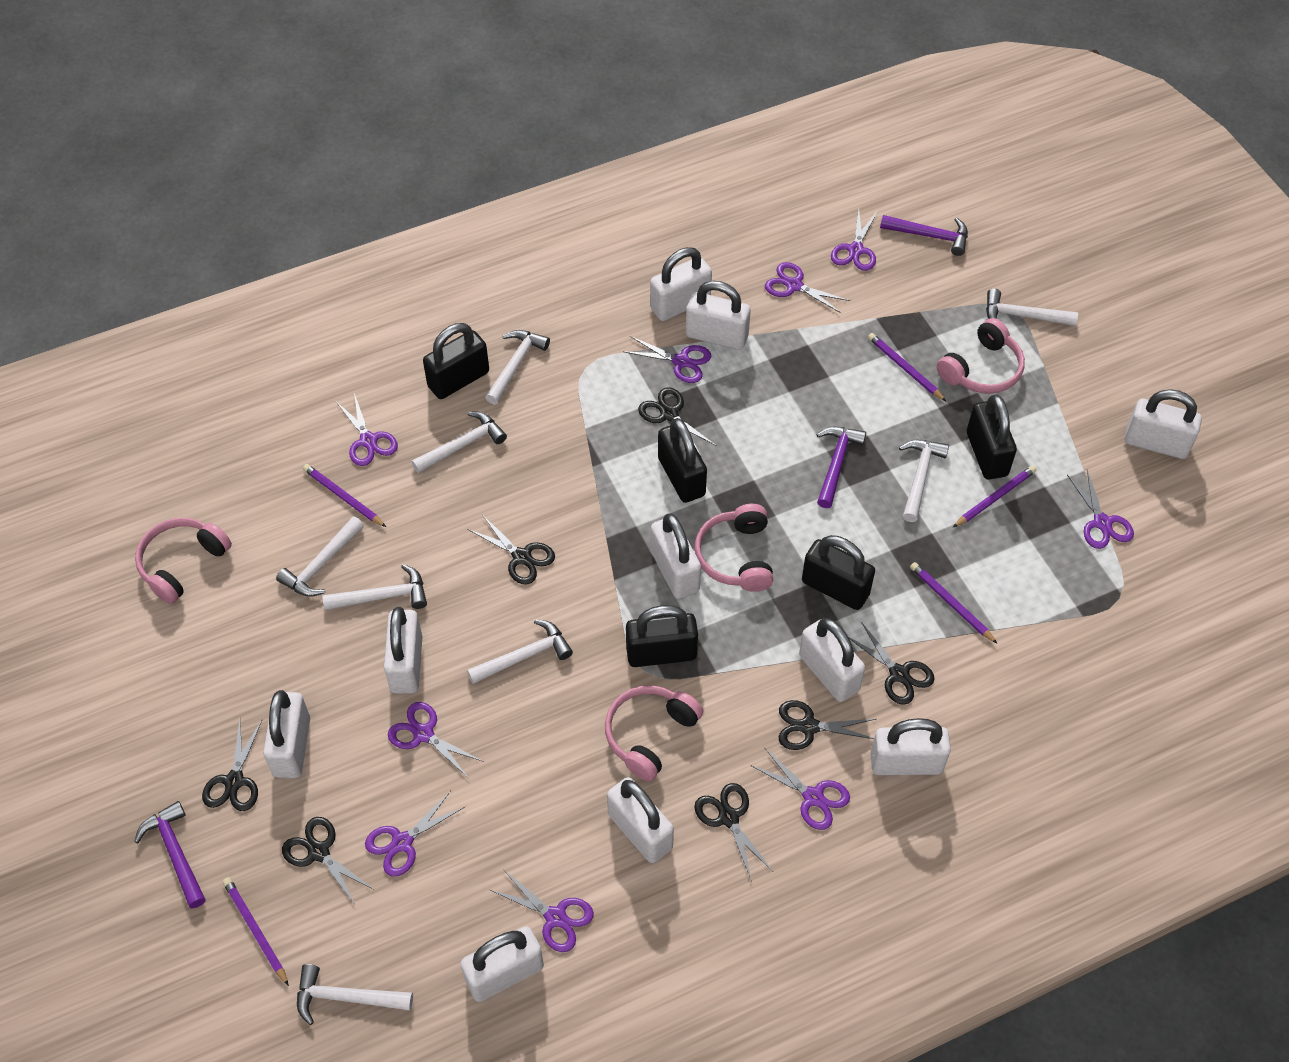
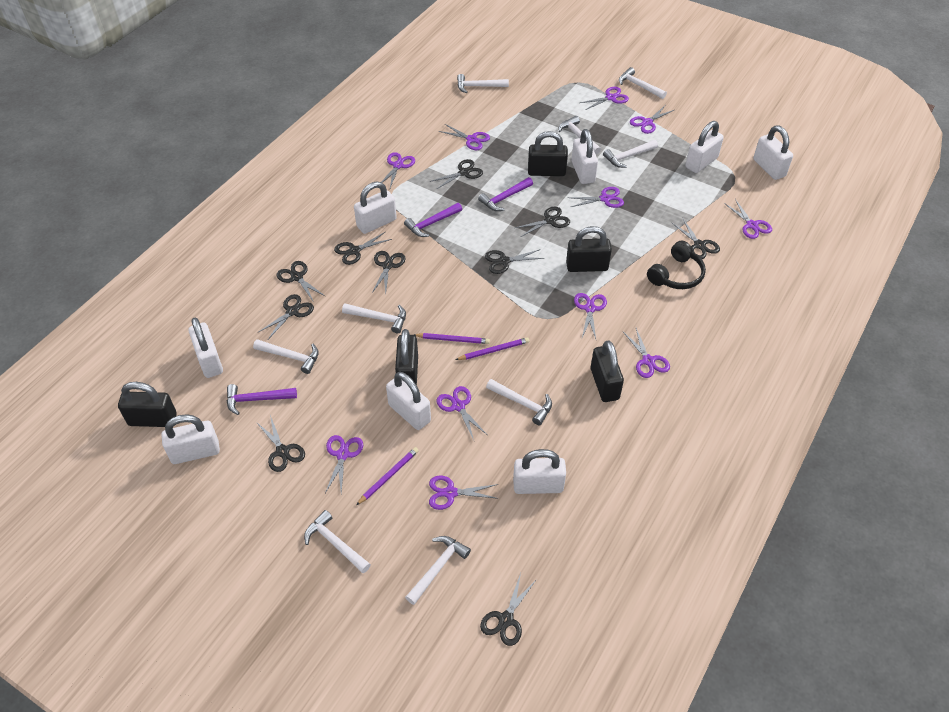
black headphones: none = 0 -> [647,241,706,289] = 1
black scissors: [202,719,263,811] [282,817,375,906] [467,516,555,584] [638,387,717,456] [694,783,773,882] [779,700,876,750] [848,622,935,705] = 7 -> [256,415,305,472] [257,294,314,340] [277,261,325,301] [334,232,392,265] [372,251,405,294] [430,159,483,189] [480,573,537,646] [485,249,544,274] [515,207,570,237] [672,219,720,259] = 10
pink headphones: [135,518,232,604] [605,685,703,781] [695,504,773,592] [937,318,1025,394] = 4 -> none = 0
purple pencil: [223,877,289,986] [303,464,386,527] [868,333,946,401] [910,562,998,644] [953,466,1036,527] = 5 -> [356,447,419,505] [414,333,490,344] [455,337,529,360] = 3
purple scissors: [336,393,398,466] [365,791,466,877] [388,702,484,778] [490,869,594,952] [623,336,711,383] [750,748,850,830] [765,262,850,313] [831,209,878,271] [1067,470,1134,549] = 9 -> [325,435,363,494] [382,152,415,188] [429,476,499,510] [436,386,487,440] [439,124,490,150] [568,187,624,208] [574,293,607,339] [580,87,629,110] [623,328,670,378] [630,106,674,134] [724,199,772,239] = 11
white hammer: [276,516,364,597] [297,964,413,1025] [323,564,427,611] [411,412,507,473] [467,619,573,684] [485,330,550,405] [899,440,949,522] [986,288,1078,326] = 8 -> [253,339,319,374] [304,510,371,573] [342,303,406,334] [405,536,471,605] [457,74,509,93] [486,379,552,425] [558,116,601,155] [603,140,658,168] [619,67,667,99] = 9
white padlock: [263,690,310,778] [384,607,423,694] [460,926,544,1002] [607,777,674,863] [650,247,712,321] [651,513,701,599] [686,281,751,350] [799,618,865,702] [870,718,951,775] [1124,389,1202,459] = 10 -> [161,414,220,464] [189,318,223,378] [354,182,397,234] [386,372,431,430] [513,449,566,494] [572,129,598,184] [685,121,724,173] [753,125,793,180] = 8

